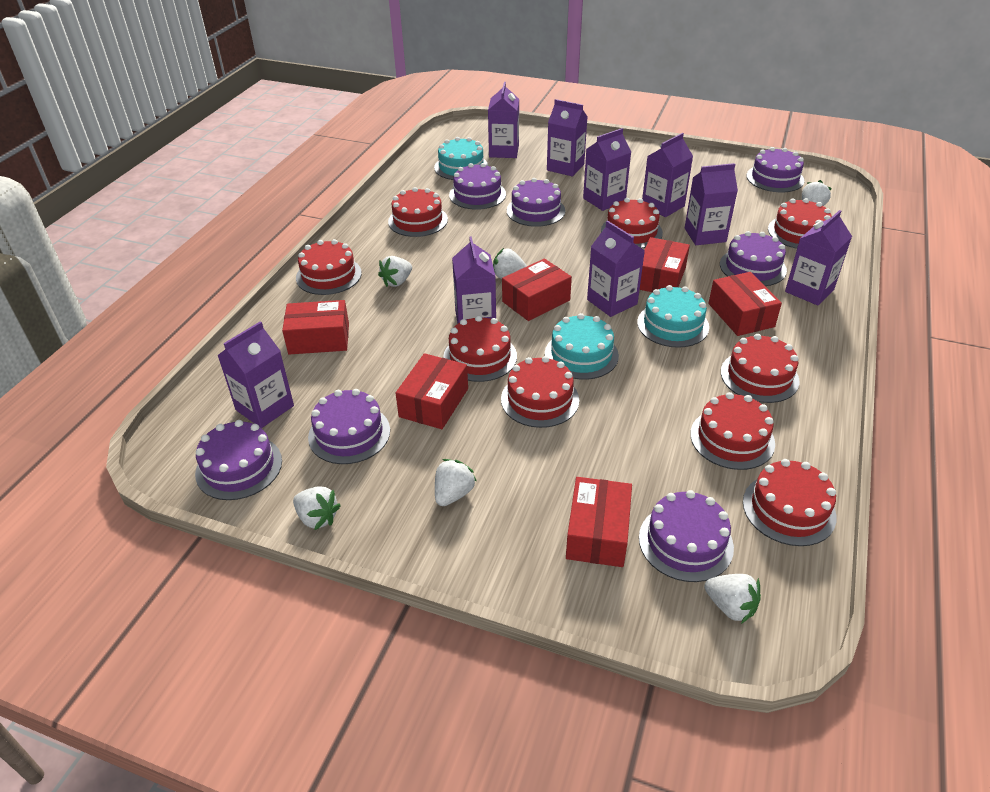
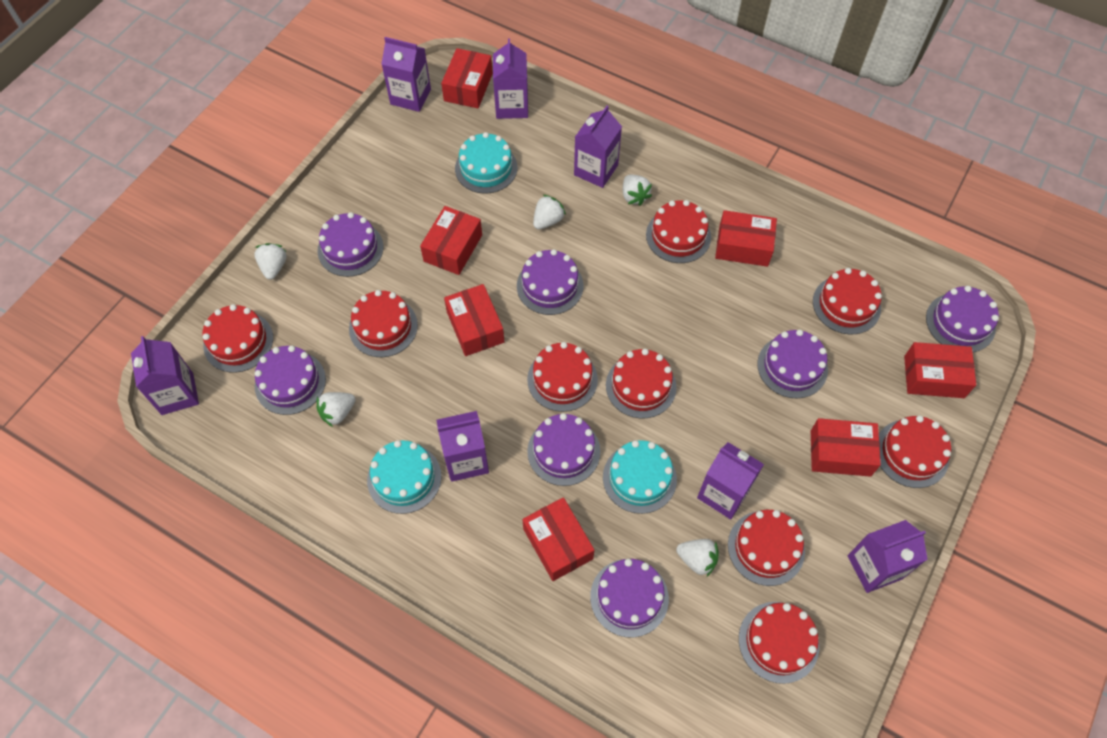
purple carton: [217,321,294,428] [452,237,496,324] [488,82,519,158] [547,99,588,176] [583,128,631,211] [587,221,645,317] [642,133,693,217] [685,163,738,245] [785,210,852,305] = 9 -> [131,336,199,415] [381,37,431,112] [437,411,489,482] [493,38,528,119] [574,105,622,188] [697,442,764,519] [848,520,928,593] = 7
red box: [282,300,349,355] [396,353,468,429] [502,258,572,321] [566,477,632,567] [640,237,690,293] [708,272,782,336] = 6 -> [420,206,482,275] [441,48,493,108] [444,284,504,356] [522,497,594,581] [715,210,777,267] [811,418,881,477] [904,342,976,398] = 7
white strawberry: [293,486,341,530] [378,256,412,287] [435,459,477,506] [493,248,527,279] [704,574,761,624] [802,180,832,206] = 6 -> [254,243,287,280] [316,392,356,427] [533,195,566,230] [623,175,652,206] [676,539,719,577] = 5

